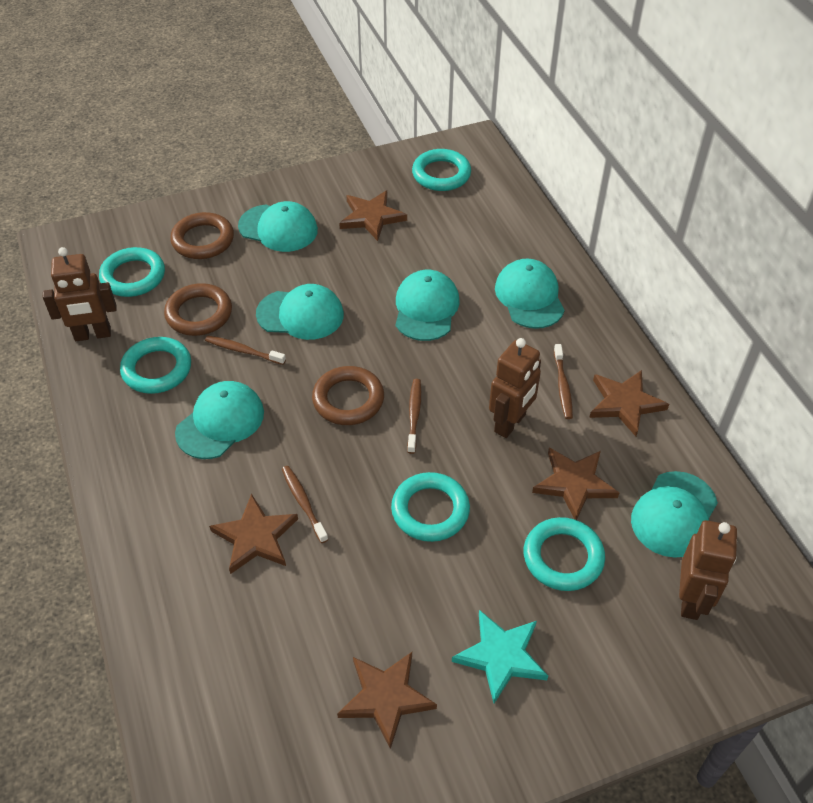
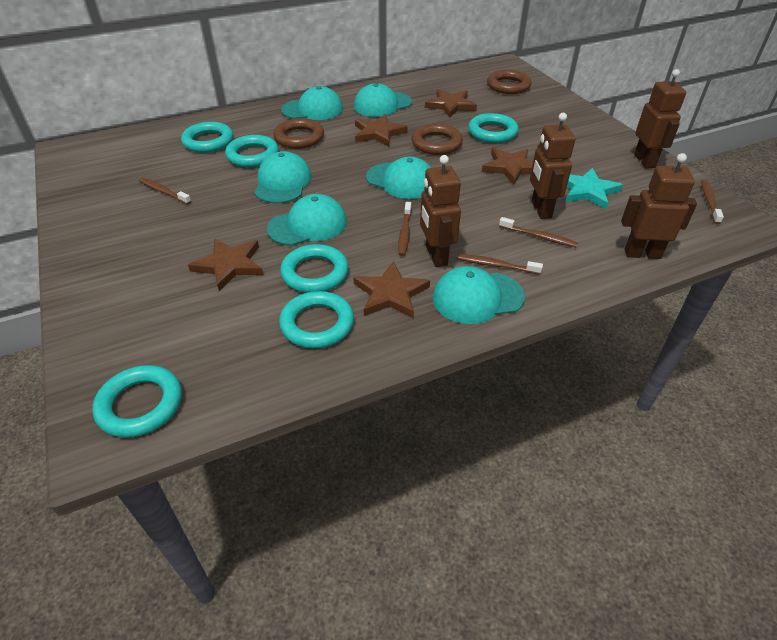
brown robot: [43,247,116,341] [489,338,541,438] [679,520,737,620] = 3 -> [420,155,461,267] [530,113,575,219] [621,153,697,259] [634,69,686,168] = 4
brown toothbrush: [205,336,286,365] [282,466,328,543] [407,379,421,454] [554,344,573,419] = 4 -> [139,177,191,205] [398,202,412,256] [457,254,543,275] [499,217,578,247] [701,180,724,224] = 5
turquoise ring: [99,247,165,297] [120,337,191,394] [391,472,470,542] [412,149,471,191] [524,517,605,591] = 5 -> [92,365,182,438] [181,122,233,153] [225,135,279,167] [279,291,354,348] [280,244,349,293] [468,113,519,143] = 6

